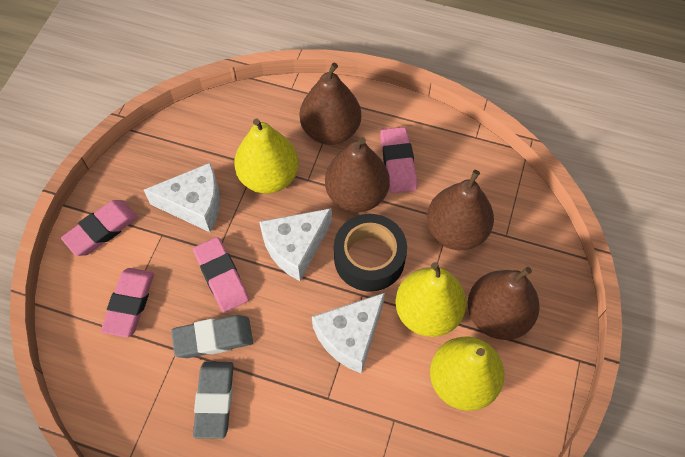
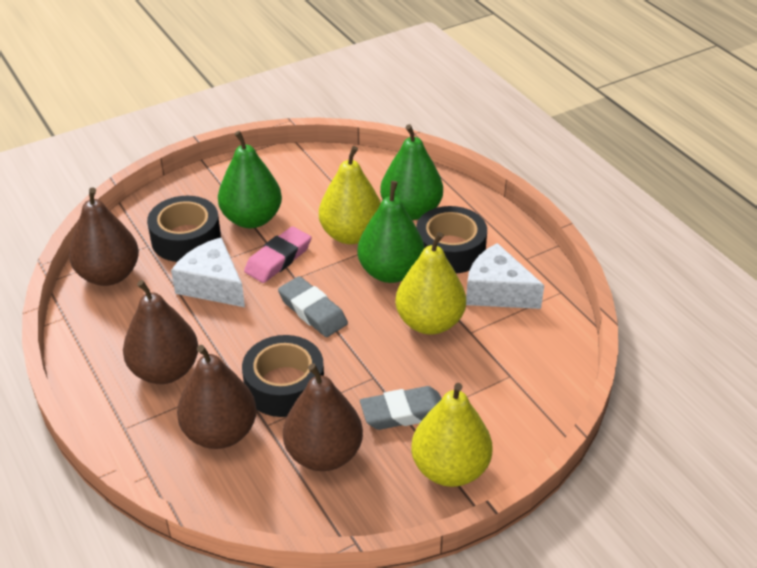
black tape: [334,214,407,292] = 1 -> [147,196,221,262] [242,335,324,417] [416,206,487,273] = 3
green pear: none = 0 -> [218,131,282,228] [357,181,424,283] [380,124,443,220] = 3
pink eraser: [61,200,138,256] [101,268,154,337] [193,237,249,313] [380,127,417,193] = 4 -> [244,226,311,283] = 1
white cheese: [144,163,220,232] [259,208,332,281] [312,293,385,374] = 3 -> [171,237,245,307] [466,243,544,309] = 2

